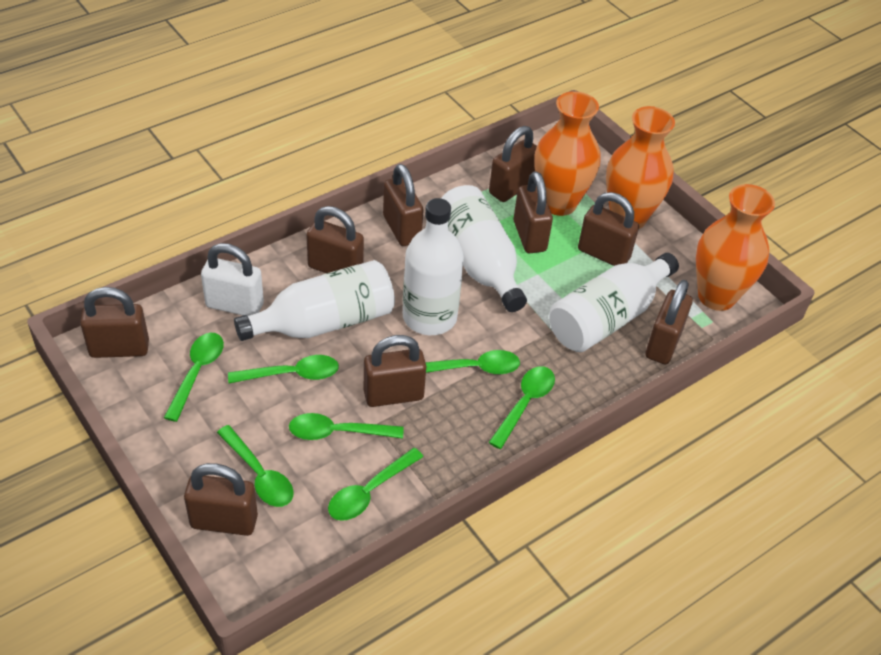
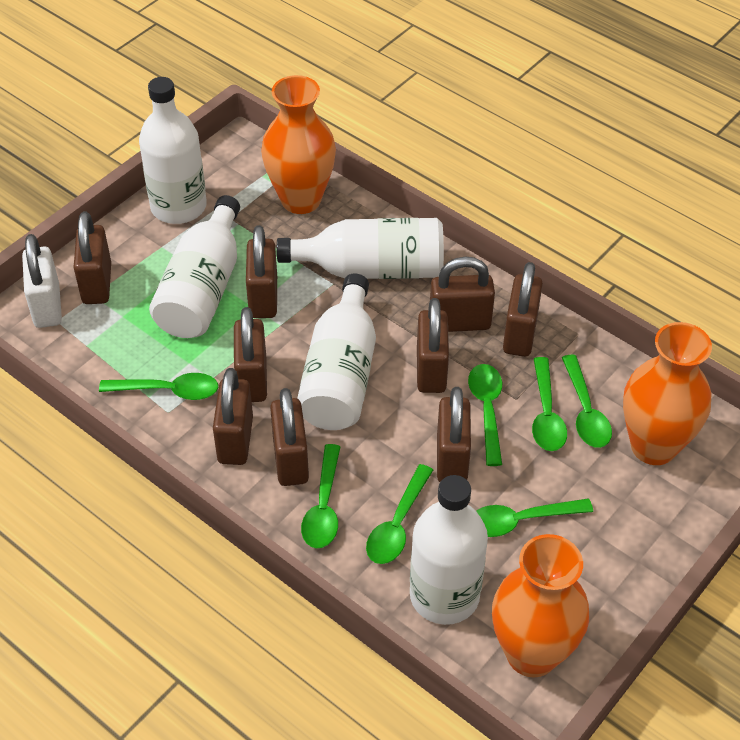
white bottle: [234,260,395,341] [403,198,464,335] [441,185,527,312] [550,253,679,352] = 4 -> [139,77,207,224] [149,195,240,338] [277,218,444,279] [297,273,376,430] [410,475,488,625] = 5

